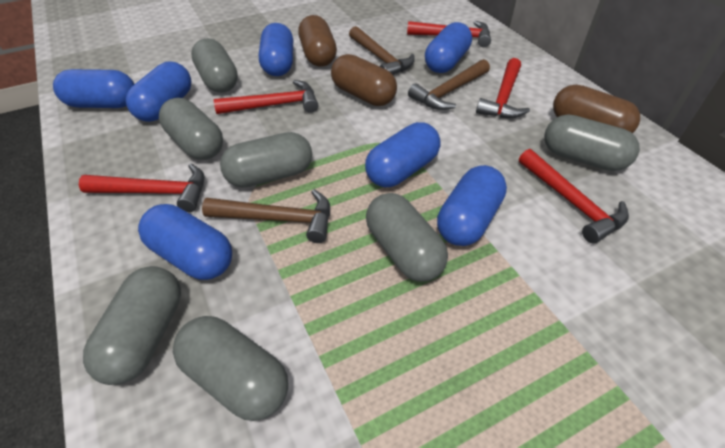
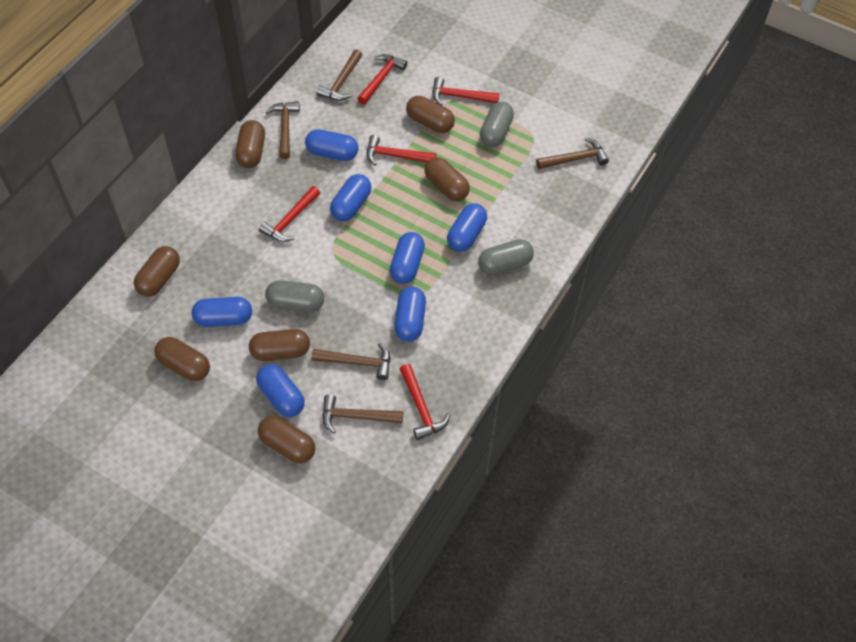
brown capsule: [298,15,337,67] [331,54,397,106] [553,85,640,133] = 3 -> [134,246,180,297] [154,337,210,381] [235,120,265,168] [249,329,310,361] [258,416,315,463] [406,96,455,133] [425,157,470,201] = 7
brown hammer: [202,189,330,243] [349,26,415,75] [408,59,490,110] = 3 -> [265,101,300,159] [312,343,390,380] [317,49,362,101] [322,394,403,434] [536,137,609,169] = 5
grey capsule: [83,266,181,385] [159,98,223,160] [173,316,288,421] [191,38,238,93] [220,132,312,188] [366,193,448,282] [544,114,640,171] = 7 -> [265,280,324,312] [478,239,534,275] [480,102,514,147] = 3

